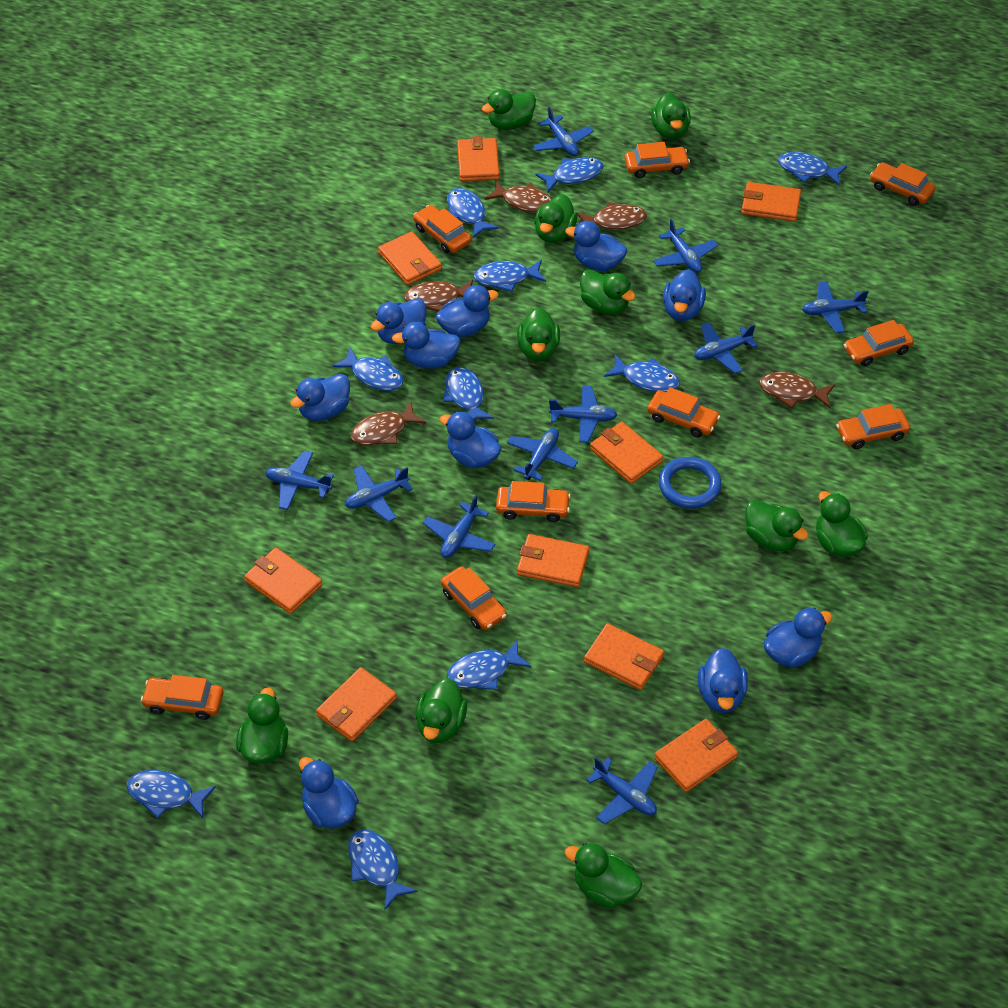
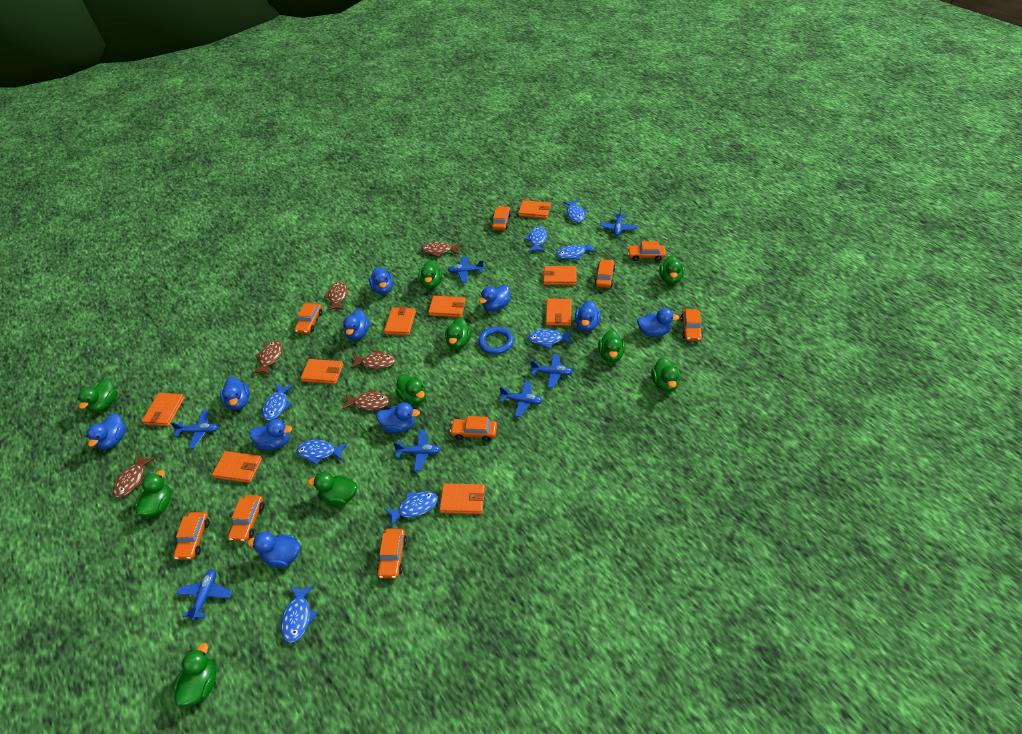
blue fish: [127,770,216,818] [332,347,404,391] [348,829,417,910] [443,367,494,420] [447,188,499,238] [447,640,531,690] [474,260,546,292] [535,157,604,192] [604,355,680,392] [778,152,847,186] = 10 -> [262,384,294,421] [281,585,317,643] [296,440,348,465] [384,491,438,527] [525,226,547,252] [528,329,572,349] [556,242,596,260] [563,200,587,222] = 8
blue plane: [265,451,334,510] [345,466,413,522] [423,495,495,558] [507,428,578,481] [533,107,594,156] [549,386,617,443] [586,757,658,824] [653,219,718,273] [694,322,758,374] [802,281,868,333] = 10 -> [170,410,218,449] [176,569,232,620] [393,430,441,471] [448,256,484,283] [500,381,543,417] [530,354,573,388] [600,207,637,236] = 7
brown fish: [350,402,426,445] [404,279,473,312] [485,180,552,213] [576,202,647,230] [759,372,835,408] = 5 -> [113,455,155,498] [252,341,282,375] [324,281,348,311] [342,389,390,410] [350,350,396,369] [422,242,460,257] = 6

